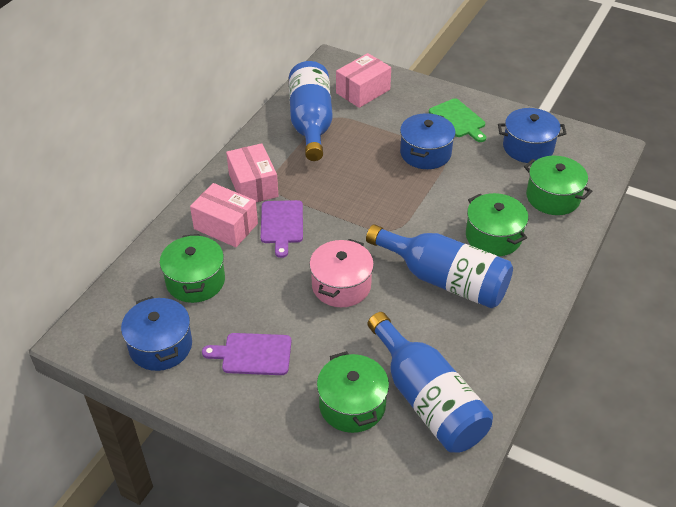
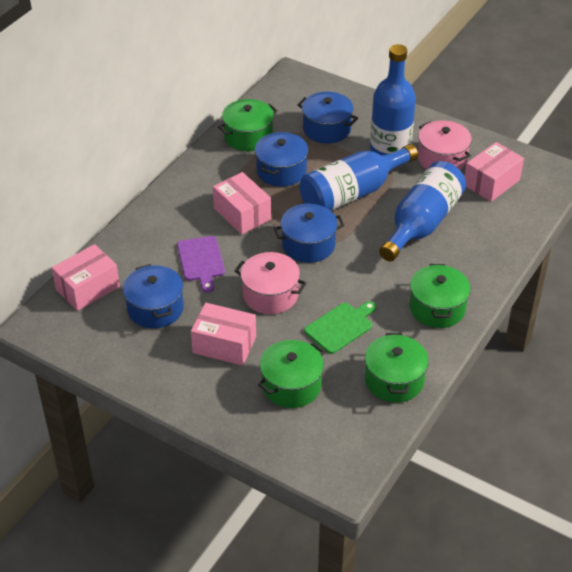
blue pot: [121,296,192,371] [400,113,455,169] [498,108,567,163] = 3 -> [123,264,184,329] [255,132,308,187] [274,204,345,263] [297,92,358,144] = 4
pink box: [190,183,258,247] [226,143,278,202] [336,53,391,108] = 3 -> [52,244,120,311] [191,303,256,366] [213,172,271,235] [465,142,524,202] = 4
pink pot: [309,239,374,307] = 1 -> [235,252,306,314] [418,120,472,170] = 2
purple cutting board: [202,333,291,375] [261,200,303,258] = 2 -> [177,236,225,292] = 1

